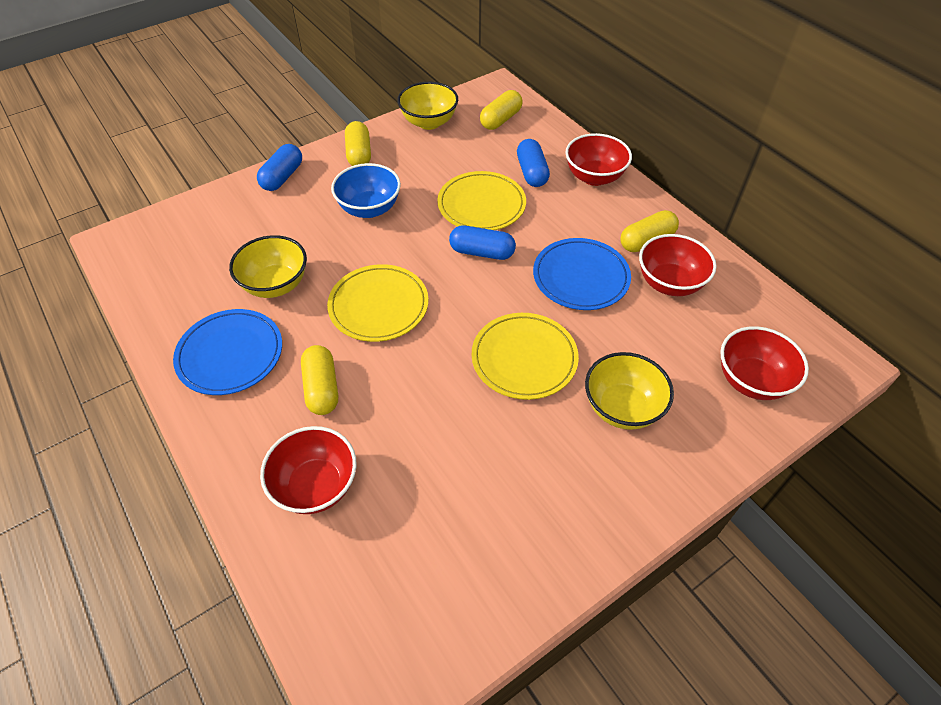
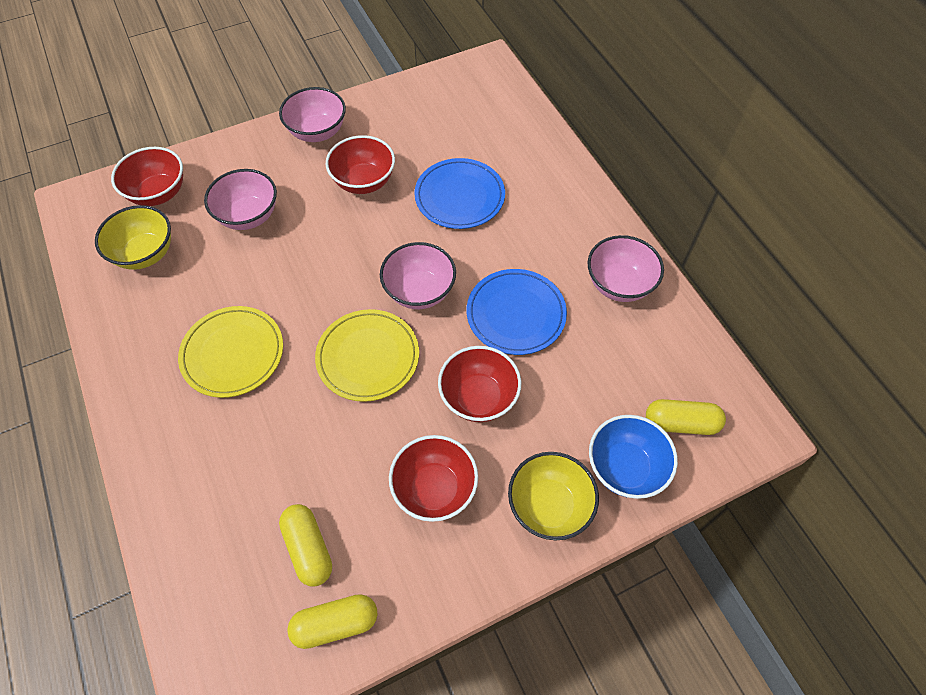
blue capsule: [257,144,302,191] [449,225,516,260] [517,139,550,187] = 3 -> none = 0
pink bowl: none = 0 -> [204,169,277,230] [279,87,346,142] [380,242,456,309] [588,235,664,302] = 4
yellow bowl: [229,235,307,298] [397,82,458,130] [585,352,674,430] = 3 -> [95,205,171,270] [508,452,599,540] = 2
yellow capsule: [301,345,338,415] [345,121,371,166] [480,90,523,130] [620,210,679,252] = 4 -> [279,504,332,586] [287,594,378,649] [646,399,726,435] = 3
yellow plate: [327,264,428,342] [437,171,526,230] [472,313,579,400] = 3 -> [178,306,283,398] [315,309,419,402] = 2

